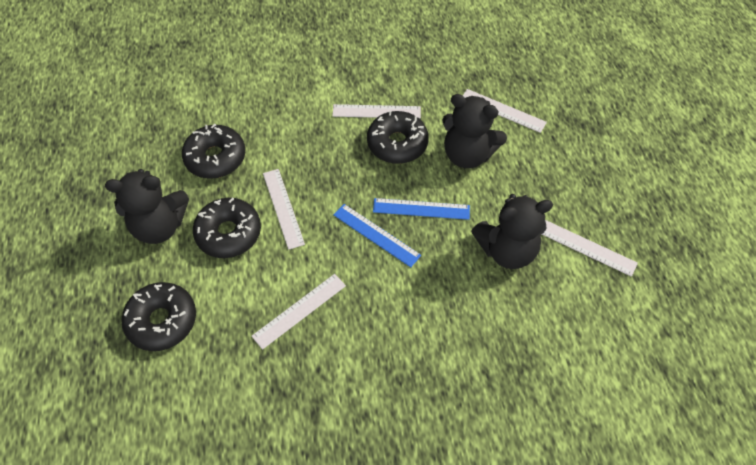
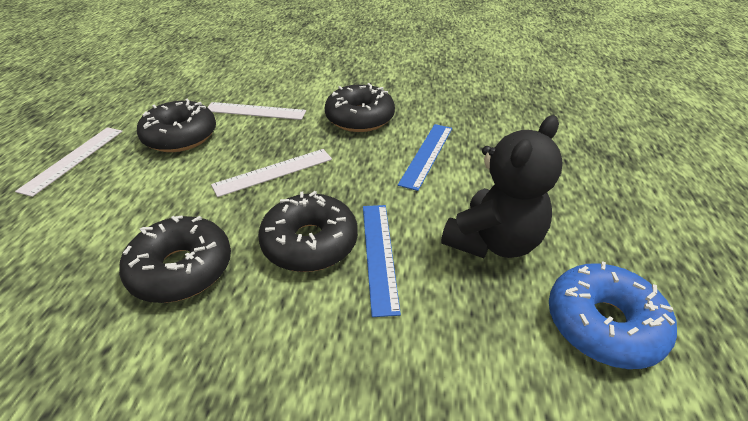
black teddy bear: [105,169,189,244] [442,94,507,168] [471,194,553,269] = 3 -> [441,115,563,258] = 1
blue donut: none = 0 -> [549,261,677,369] = 1
white ruler: [252,274,346,350] [263,169,305,250] [332,104,421,119] [463,89,547,133] [542,220,638,277] = 5 -> [15,127,123,197] [208,102,306,120] [211,149,332,197] = 3

